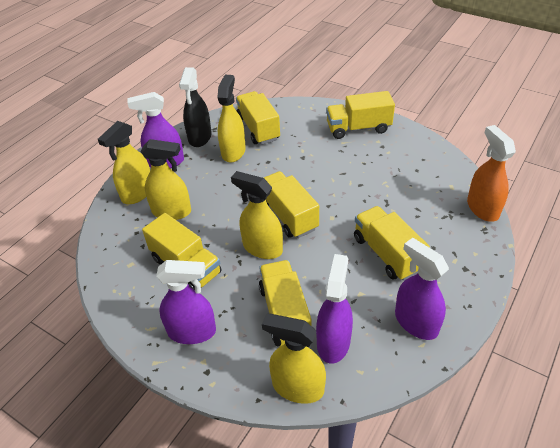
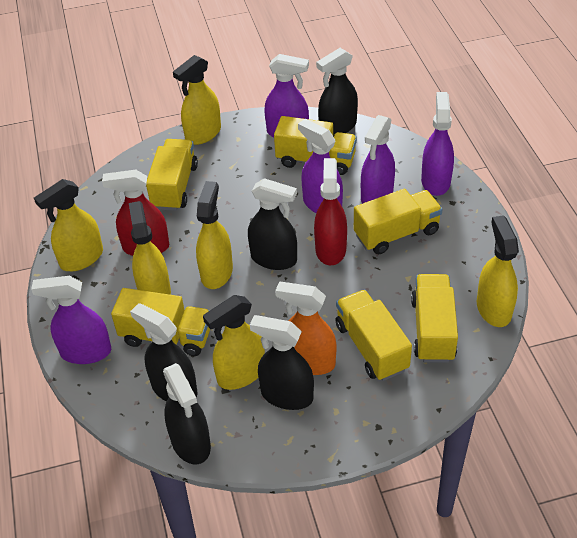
black spray bottle: [179,67,212,147] = 1 -> [130,303,198,401] [163,363,211,464] [248,178,297,270] [250,315,314,410] [316,48,358,137] = 5
purple spray bottle: [127,92,184,168] [156,260,216,344] [316,254,353,364] [395,238,449,340] = 4 -> [31,276,111,364] [264,54,309,138] [298,119,343,213] [361,115,395,204] [421,92,454,196] = 5
red spray bottle: none = 0 -> [102,170,169,256] [314,158,347,266] = 2
yellow spray bottle: [98,121,150,204] [141,139,191,220] [217,75,246,163] [231,171,283,259] [262,313,326,404] = 5 -> [34,179,103,271] [129,201,171,295] [173,55,221,145] [196,181,233,289] [203,295,265,390] [477,215,519,327] = 6

